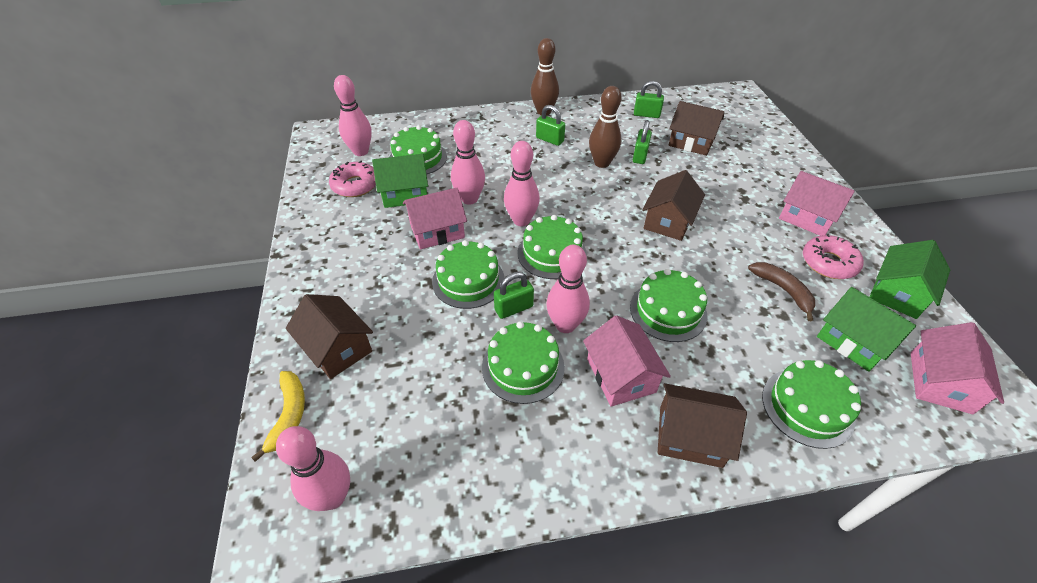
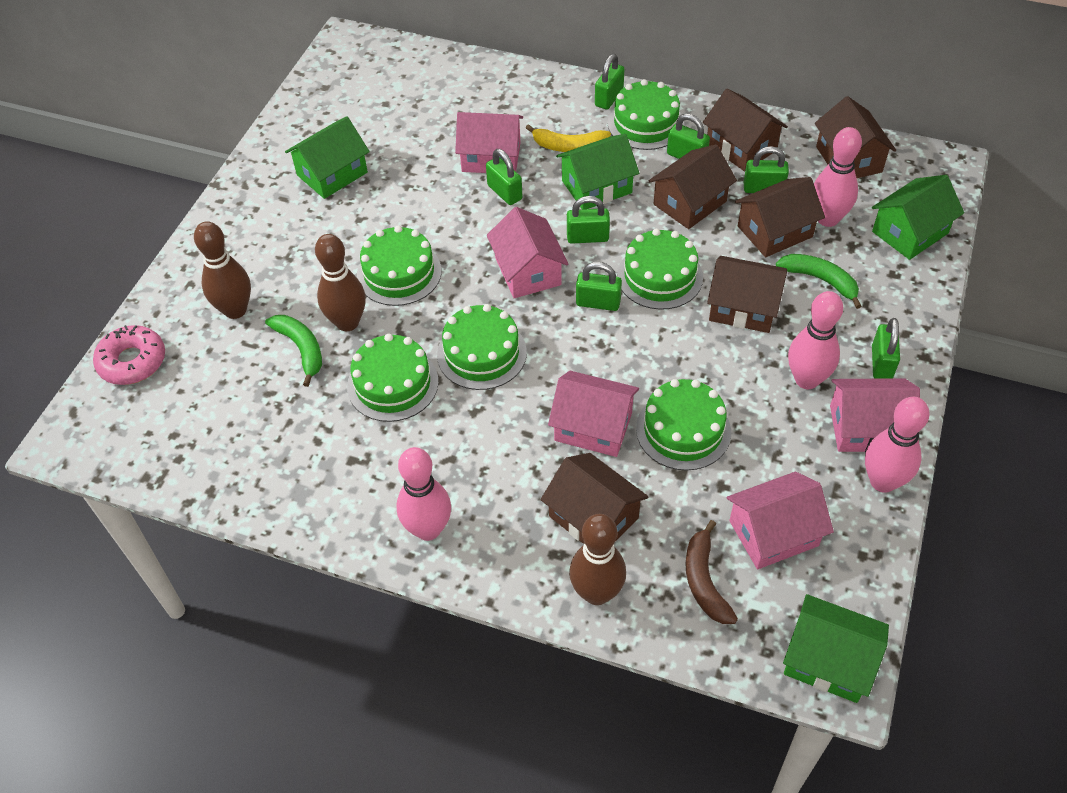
brown bowling pin: [531,38,559,116] [589,86,621,168] = 2 -> [194,221,251,319] [315,234,366,331] [569,514,626,605] = 3
brown house: [286,294,373,379] [642,170,705,241] [658,383,747,468] [668,101,725,156] = 4 -> [540,453,648,544] [649,144,737,229] [703,88,788,172] [707,256,787,333] [735,177,825,257] [815,96,896,178] = 6
green banana: none = 0 -> [265,315,322,387] [776,254,861,309] = 2
green house: [372,154,428,208] [817,287,916,372] [869,240,950,319] = 3 -> [285,116,370,199] [556,134,639,209] [783,594,889,703] [872,175,964,260] = 4
green padlock: [494,272,534,319] [536,105,565,146] [633,120,652,164] [634,81,664,118] = 4 -> [486,149,522,205] [567,196,610,244] [576,262,622,311] [595,54,624,110] [667,114,710,159] [744,146,789,193] [872,318,900,379] = 7
pink bowling pin: [276,426,350,511] [334,75,372,156] [451,120,485,205] [504,141,540,226] [546,245,590,333] = 5 -> [396,447,451,541] [788,291,843,389] [814,127,862,227] [865,397,929,493] = 4
pink donut: [329,161,376,197] [803,234,864,279] = 2 -> [93,325,165,385] = 1
pink house: [403,188,467,249] [583,315,671,407] [779,171,855,236] [911,322,1004,414] = 4 -> [455,112,523,173] [487,207,569,298] [548,371,639,457] [727,472,834,569] [830,378,920,453] = 5

